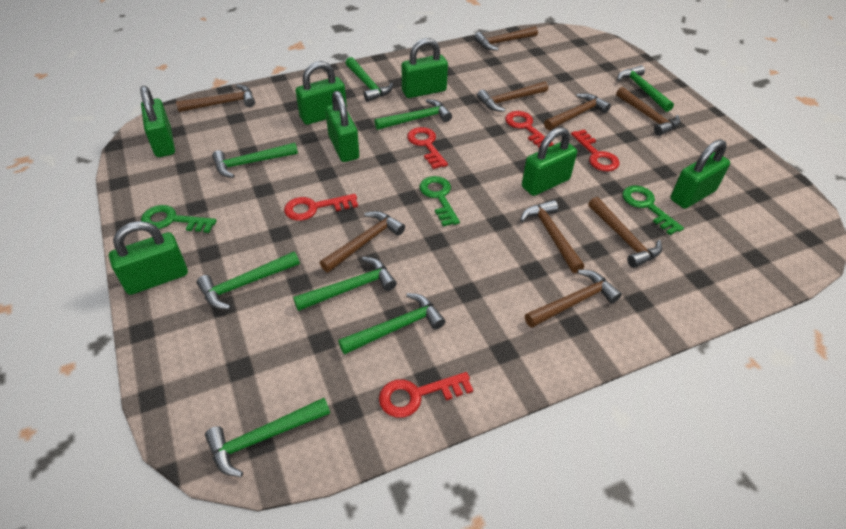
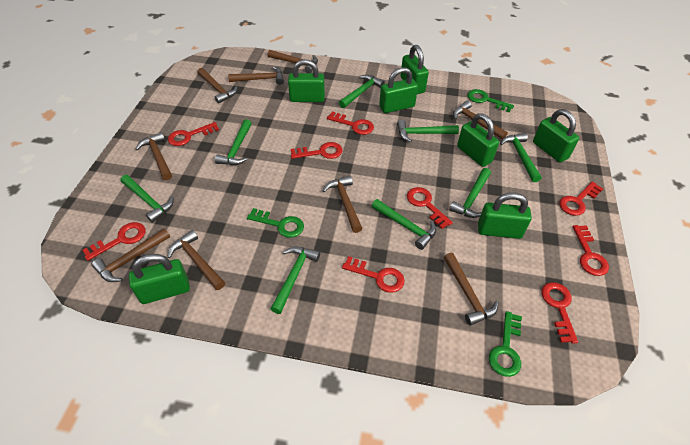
red key: [284,194,358,221] [379,372,473,418] [407,127,448,169] [505,111,553,148] [571,129,619,171] = 5 -> [82,222,146,261] [168,122,219,146] [291,142,342,159] [327,111,374,135] [342,256,404,293] [407,187,453,229] [541,282,578,344] [559,181,603,216] [572,225,609,276] = 9

